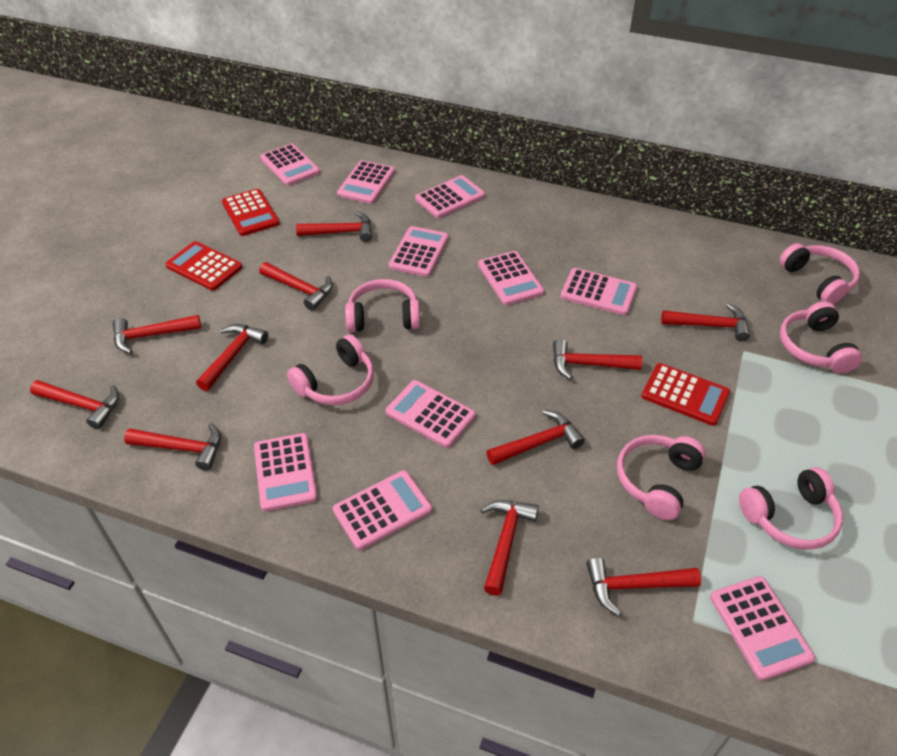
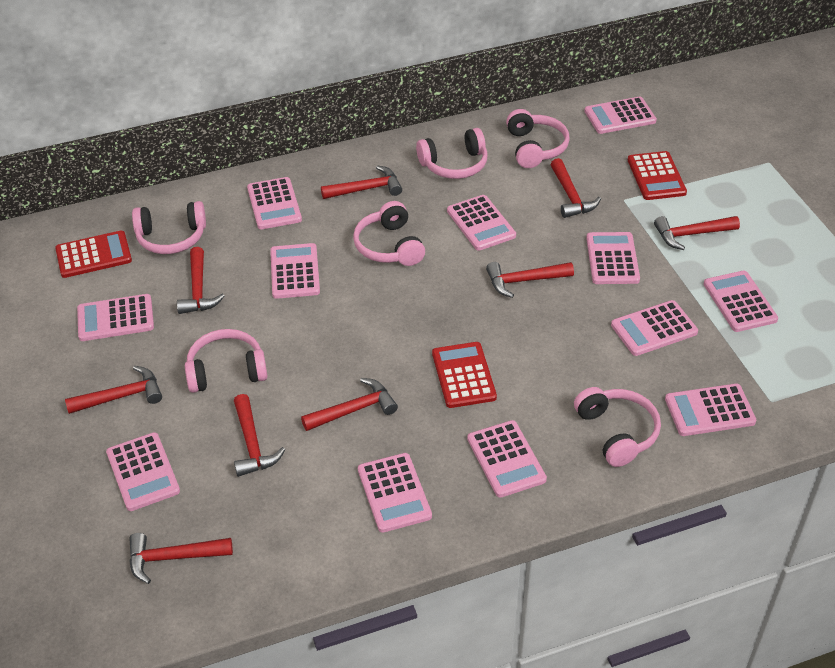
pink calculator: [254,433,318,511] [260,144,320,186] [333,470,432,550] [337,160,395,204] [385,380,476,448] [389,226,449,277] [415,175,485,218] [478,251,544,305] [560,268,637,315] [710,576,815,681] = 10 -> [77,294,154,341] [106,432,180,511] [247,177,302,229] [270,243,320,299] [358,453,432,533] [447,195,516,251] [467,420,547,498] [585,97,657,134] [586,232,640,284] [611,300,698,356] [665,383,756,436] [704,271,778,332] = 12
red hammer: [30,380,119,429] [113,315,201,354] [124,423,221,471] [196,324,268,391] [259,262,333,311] [296,212,372,242] [480,500,539,596] [487,410,585,465] [553,339,642,380] [586,558,701,616] [661,303,750,342] = 11 -> [65,366,162,414] [129,533,233,584] [177,247,225,314] [234,394,285,477] [301,378,398,431] [321,165,402,199] [486,262,574,298] [550,158,601,218] [654,216,740,250] = 9

